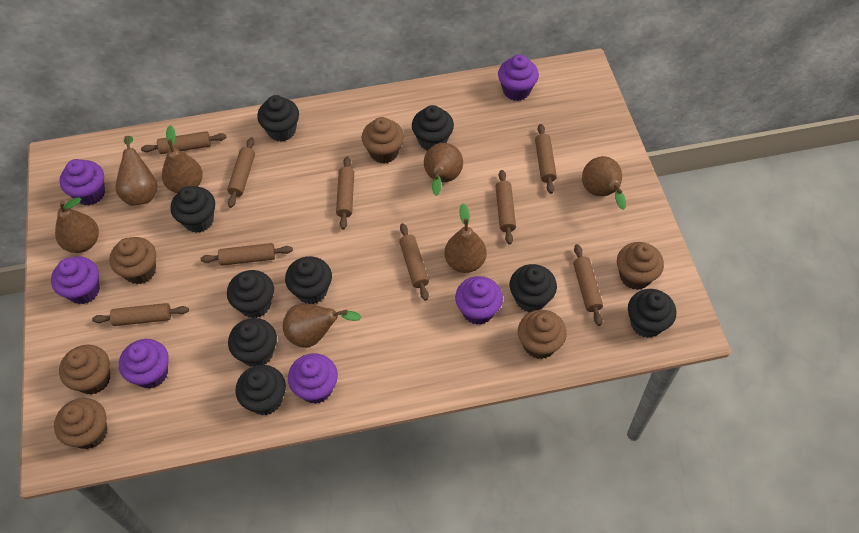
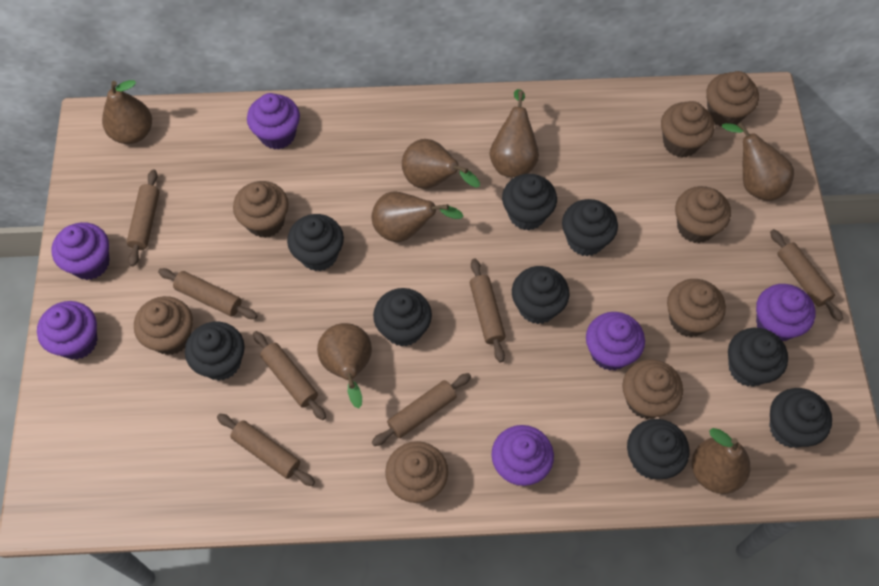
brown cupcake: [54,398,107,449] [59,345,110,395] [109,237,156,284] [362,117,404,163] [518,310,567,359] [617,242,664,290] = 6 -> [134,296,193,355] [233,181,289,238] [385,441,448,503] [622,359,683,419] [661,101,714,158] [667,279,726,337] [675,186,731,243] [706,71,759,127] = 8
brown rolling pin: [92,303,189,326] [141,131,227,154] [201,243,293,266] [227,137,255,208] [336,156,354,229] [399,223,429,301] [495,170,516,244] [535,124,557,194] [573,244,603,326] = 9 -> [127,169,160,267] [158,268,257,319] [217,414,315,486] [253,331,326,420] [372,373,471,446] [470,259,506,362] [770,229,843,321] = 7

